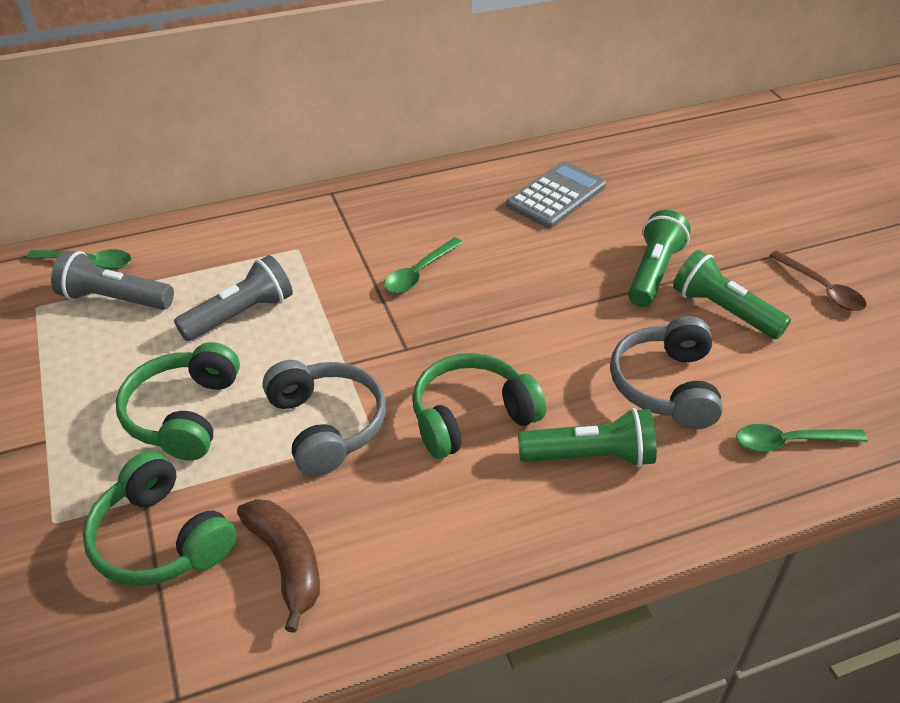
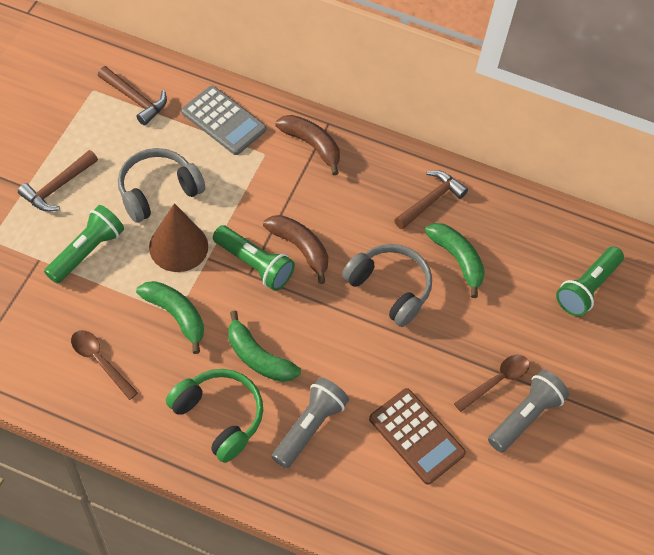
brown banana: [237,499,320,633] = 1 -> [263,215,328,284] [275,115,340,175] = 2
brown calculator: none = 0 -> [369,388,466,485] = 1
brown cone: none = 0 -> [149,203,208,272] = 1
brown hammer: none = 0 -> [18,150,98,212] [98,66,167,125] [394,170,468,230] = 3
brown spoon: [769,251,867,311] = 1 -> [71,330,138,400] [454,355,530,412] = 2
green banana: none = 0 -> [136,281,204,354] [228,310,301,382] [425,223,485,298] = 3
green headphones: [83,451,237,586] [116,342,240,460] [413,353,546,459] = 3 -> [166,369,263,463] = 1
green spoon: [27,249,131,270] [384,237,463,293] [736,424,868,452] = 3 -> none = 0

